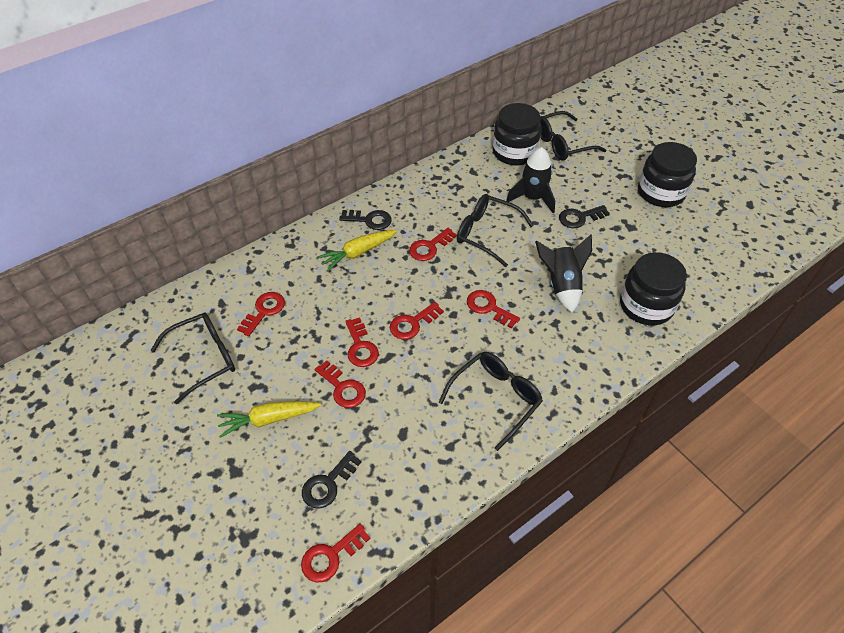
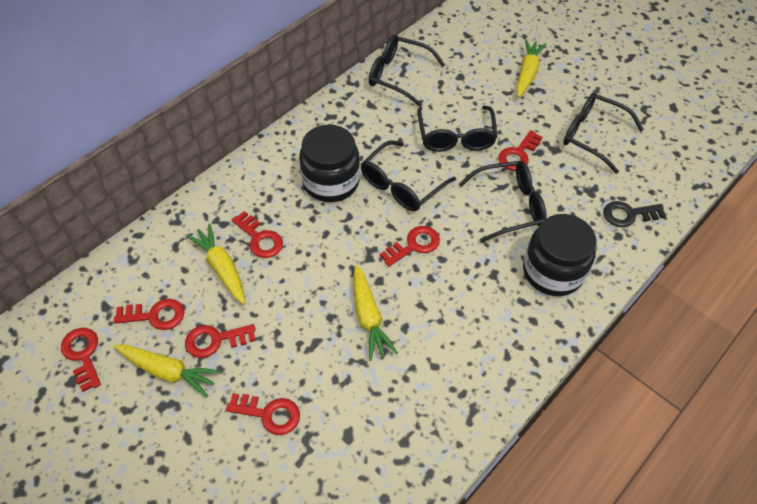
black glasses: [150,312,235,404] [439,352,543,451] [457,194,534,267] [540,111,606,161] = 4 -> [361,140,456,211] [369,35,445,107] [417,106,497,152] [459,161,547,243] [563,92,644,174] = 5
black jar: [492,103,542,166] [620,252,687,325] [638,142,697,207] = 3 -> [299,124,360,202] [523,214,596,296] = 2
black key: [302,451,362,509] [339,210,392,230] [559,205,610,228] = 3 -> [603,201,666,227] = 1
black rocket: [506,147,555,213] [535,235,592,313] = 2 -> none = 0
yellow carrot: [217,401,321,438] [317,230,397,271] = 2 -> [114,345,221,398] [186,224,245,304] [354,265,398,361] [516,39,546,97] = 4

